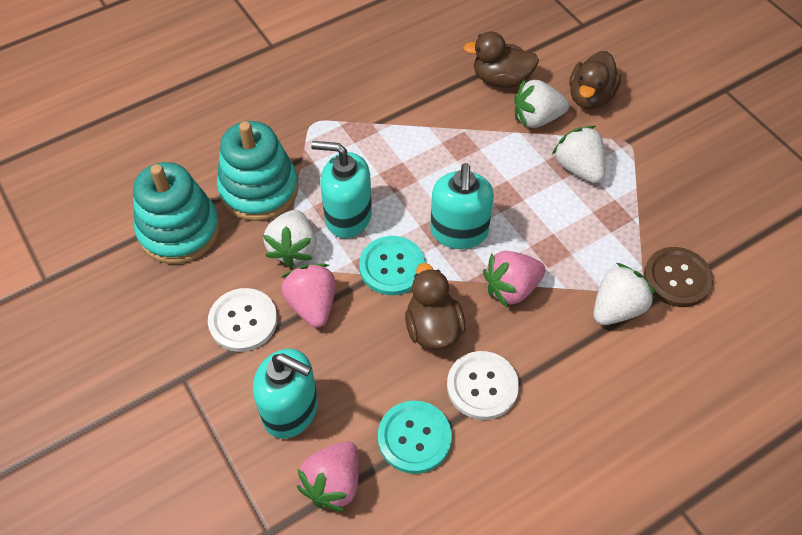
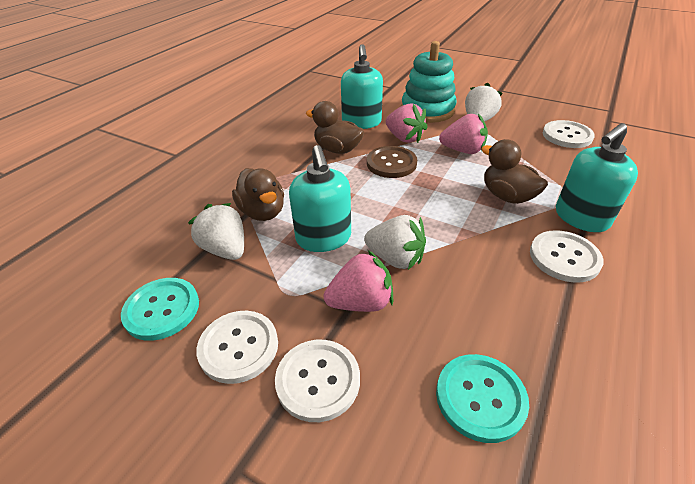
turquoise stacking toy: [133,162,220,264] [217,121,299,221] = 2 -> [402,41,457,123] = 1
white button: [208,288,277,352] [447,351,519,420] = 2 -> [197,311,278,384] [275,340,360,422] [530,230,603,283] [543,120,595,148] = 4
white strawberry: [263,210,316,267] [514,79,569,128] [552,126,605,183] [594,263,655,325] = 4 -> [188,203,244,260] [364,215,426,270] [465,82,503,122] = 3

